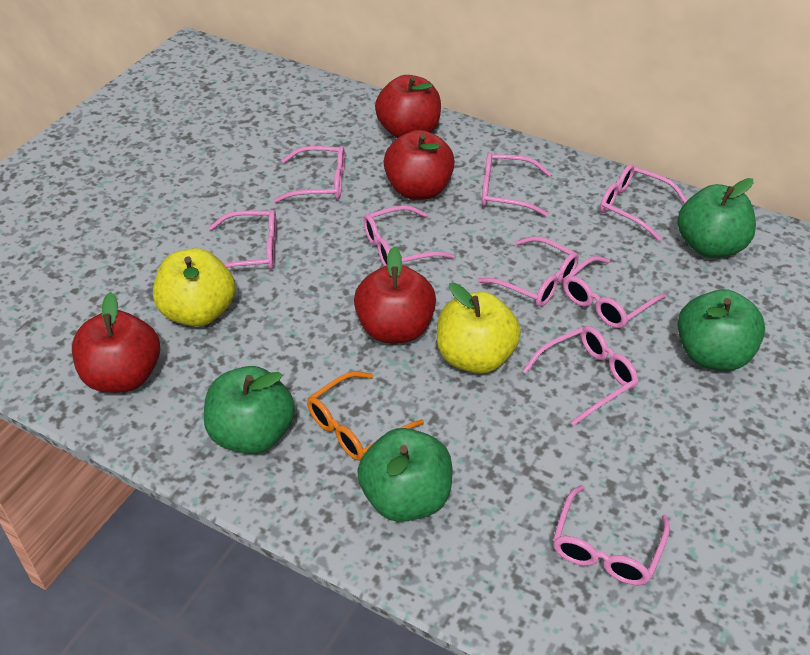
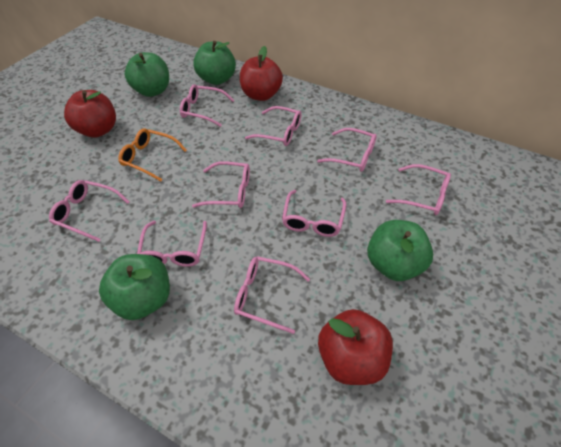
red apple: [72,292,160,393] [354,247,436,343] [375,75,441,138] [384,130,455,200] = 4 -> [64,90,116,138] [240,46,283,101] [318,309,393,385] = 3
yellow apple: [153,248,235,327] [437,283,521,374] = 2 -> none = 0

